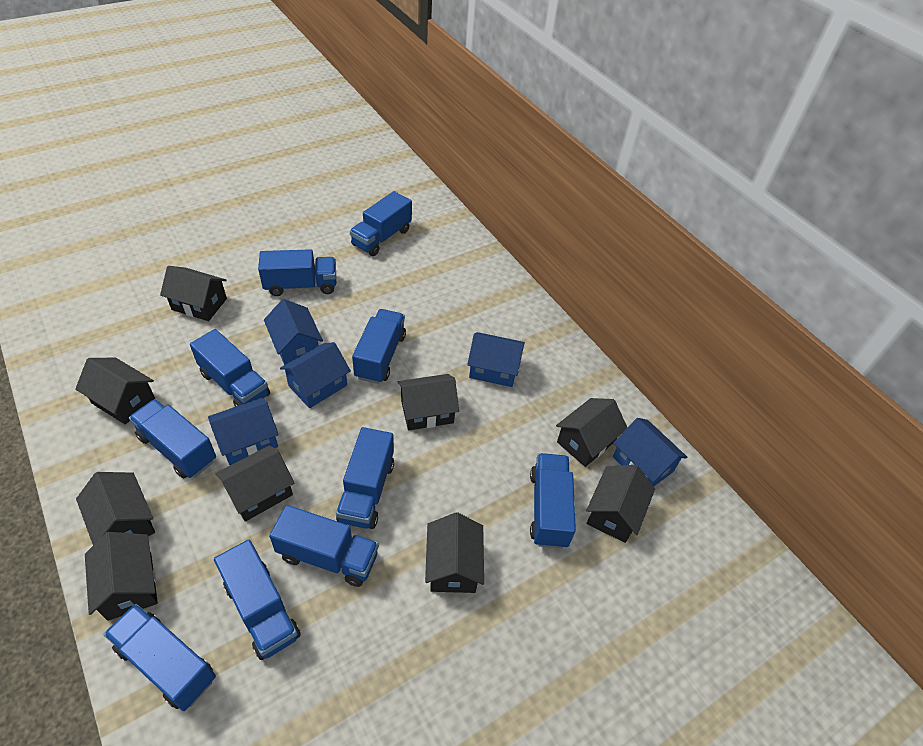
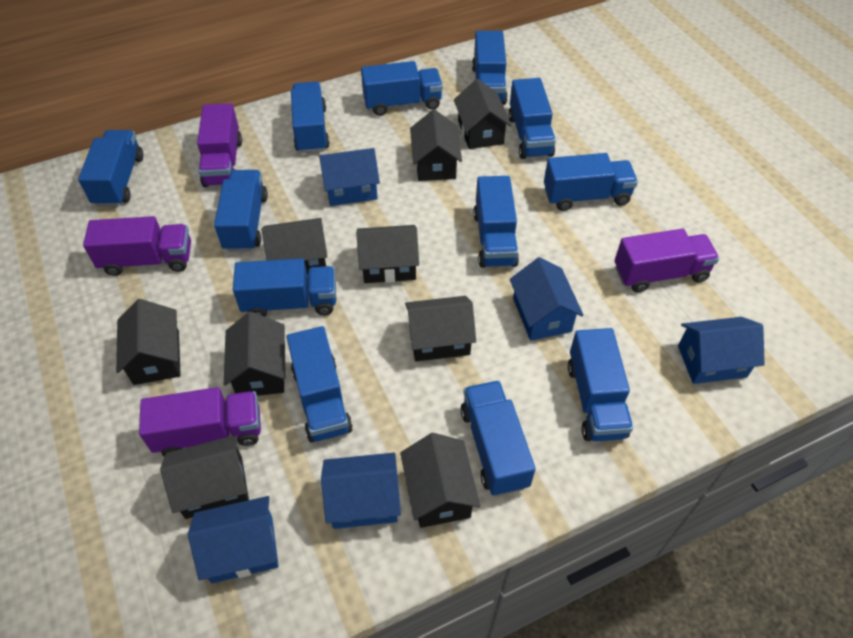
blue truck: [104,604,216,711] [129,399,216,478] [190,329,270,407] [214,540,301,660] [258,249,336,296] [269,505,379,587] [336,427,394,529] [350,191,412,256] [352,309,406,384] [530,453,576,549] = 10 -> [78,130,143,207] [214,170,268,252] [233,258,336,317] [286,326,353,443] [291,81,330,153] [361,61,443,116] [461,380,536,496] [472,31,508,105] [473,176,519,268] [508,78,556,159] [544,153,638,211] [568,328,633,441] = 12
purple truck: none = 0 -> [83,216,191,276] [139,387,261,457] [197,103,242,187] [615,229,719,292] = 4

